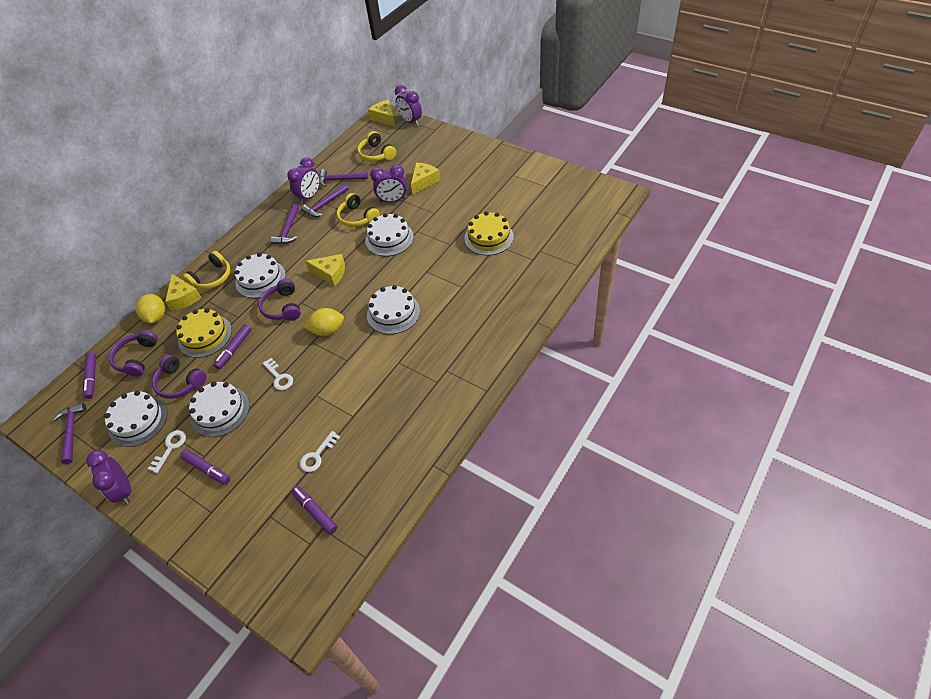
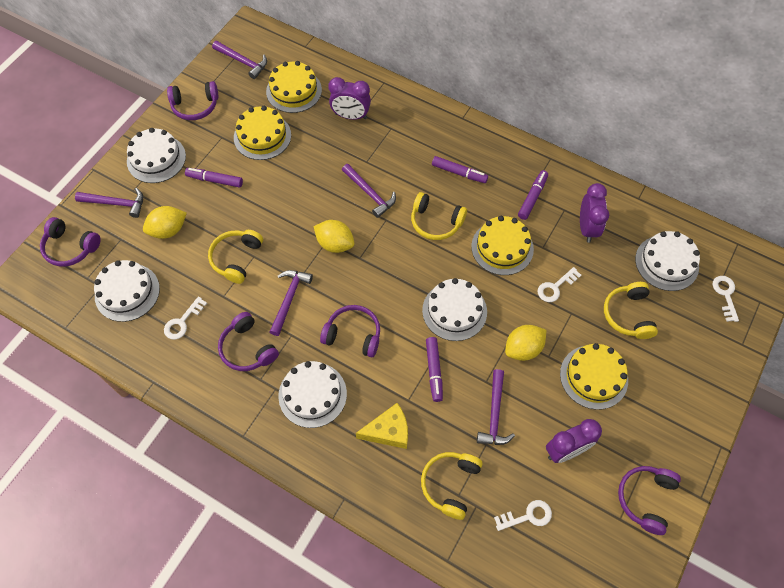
purple clock: [86,450,131,504] [287,158,320,204] [370,165,407,203] [395,85,422,126] = 4 -> [328,77,371,120] [546,419,602,463] [580,183,609,243] = 3
purple hammer: [53,403,86,464] [271,204,299,244] [301,184,349,217] [319,169,368,187] = 4 -> [75,188,143,218] [212,41,267,79] [270,270,313,336] [342,164,396,218] [477,369,515,445] = 5
purple headphones: [109,330,158,377] [152,355,206,399] [258,279,301,321] = 3 -> [40,217,101,266] [167,81,218,120] [218,312,279,371] [320,305,380,357] [618,466,681,535] = 5
white key: [148,430,186,473] [262,358,293,391] [300,431,340,472] = 3 -> [164,296,207,339] [494,500,552,531] [538,267,581,302] [713,276,739,322] = 4
yellow cake: [176,308,232,358] [464,212,514,255] = 2 -> [234,106,291,160] [266,61,322,113] [471,216,534,275] [560,343,628,410] = 4
yellow cheese: [165,274,202,311] [305,254,345,286] [368,100,395,126] [411,163,440,194] = 4 -> [356,403,408,449] = 1
yellow headphones: [182,251,231,289] [337,193,380,227] [357,131,396,161] = 3 -> [208,230,263,284] [411,192,467,240] [421,452,483,520] [604,282,658,339] = 4
yellow lemon: [136,294,165,323] [304,308,344,336] = 2 -> [143,206,187,239] [313,220,354,253] [505,325,546,361] = 3

